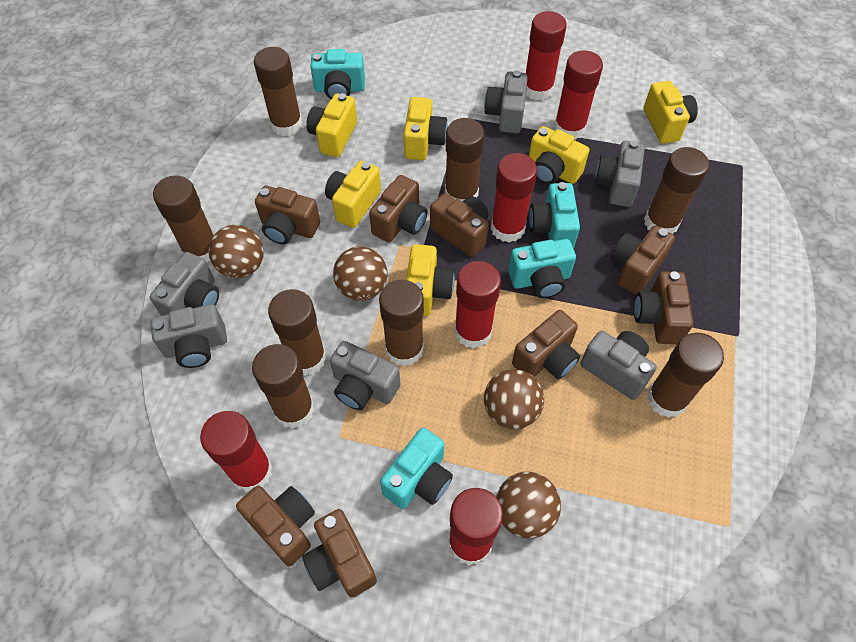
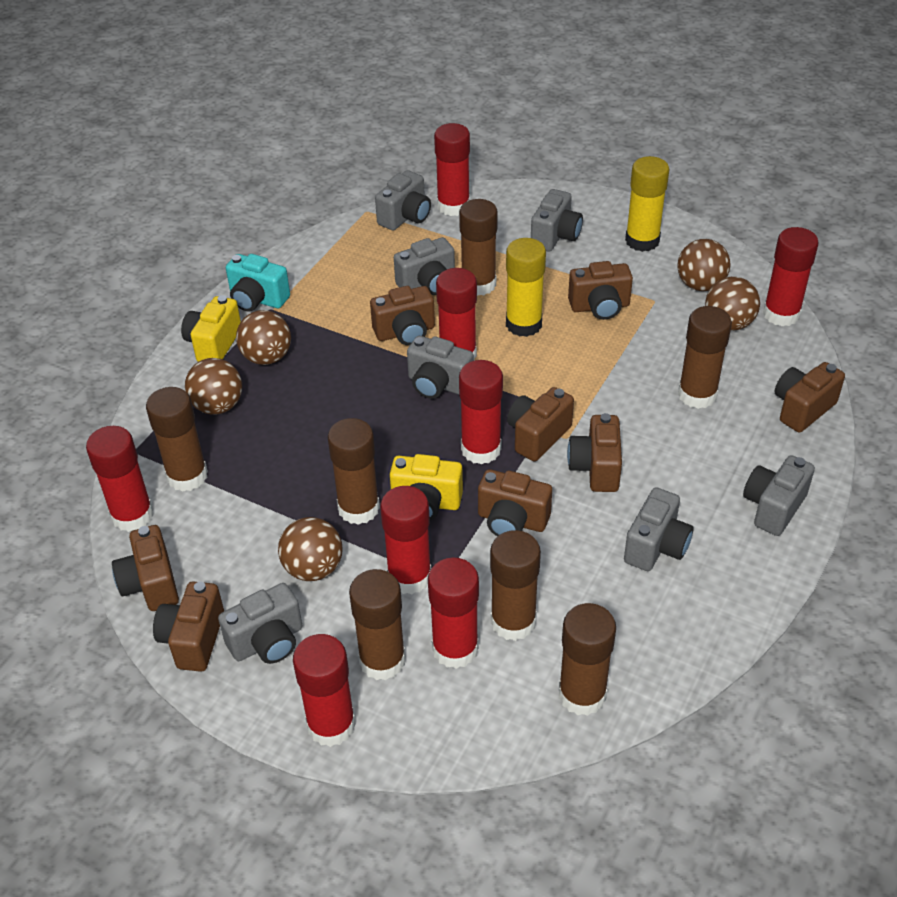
brown ball: [209,225,264,278] [333,246,388,301] [484,369,544,429] [496,472,561,538] = 4 -> [185,358,242,415] [236,310,291,365] [278,517,342,581] [677,239,730,291] [705,277,760,331] = 5
brown glue stick: [153,175,214,262] [252,344,314,429] [254,47,302,136] [268,289,326,376] [379,280,424,367] [445,118,485,202] [644,147,709,234] [647,333,724,418] = 8 -> [146,387,208,492] [328,418,380,525] [349,569,405,680] [459,199,498,296] [490,530,541,641] [559,603,616,716] [678,306,732,409] = 7
grey camera: [150,252,219,316] [150,304,227,368] [330,341,400,410] [484,70,528,133] [581,331,657,400] [595,140,645,207] = 6 -> [218,583,303,664] [375,170,431,230] [394,237,455,295] [407,336,473,399] [531,189,583,252] [624,487,693,571] [743,455,815,536] = 7
red glue stick: [200,411,273,492] [448,488,503,565] [454,261,501,349] [491,153,537,243] [526,11,567,100] [554,50,603,140] = 6 -> [86,426,153,532] [293,634,356,747] [380,486,431,595] [428,558,479,669] [434,123,470,216] [436,268,477,361] [459,360,503,464] [763,227,819,326] = 8
turquoise camera: [310,49,365,99] [380,428,453,509] [508,239,576,298] [529,182,580,249] = 4 -> [226,254,290,311] = 1
yellow camera: [306,93,357,157] [325,161,381,228] [404,97,448,160] [406,244,455,316] [529,126,590,184] [644,81,698,144] = 6 -> [181,295,241,362] [390,454,463,521] = 2
yellow glue stick: none = 0 -> [506,238,546,337] [625,156,669,252] = 2

